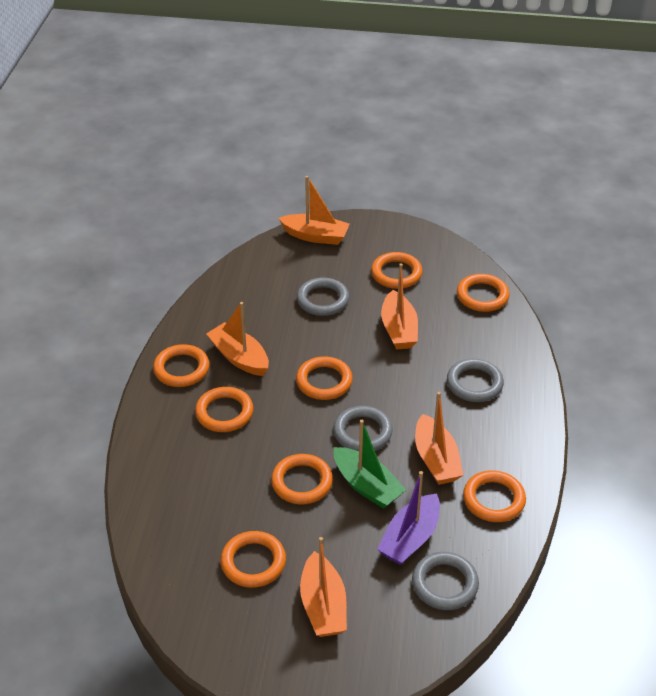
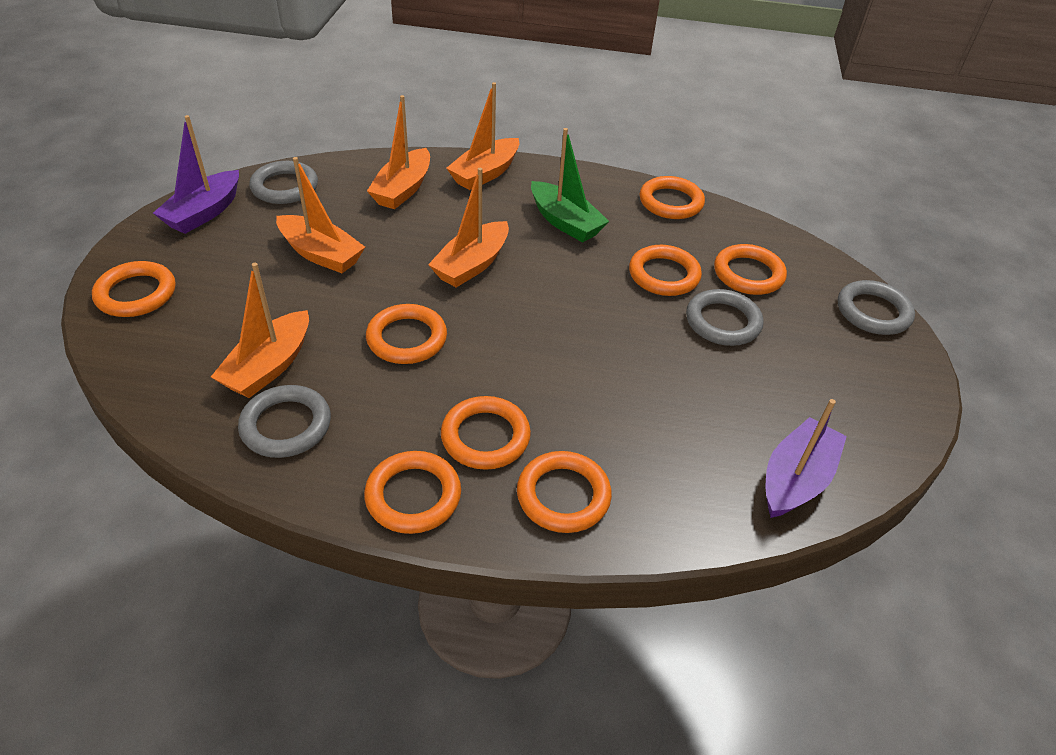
purple boat: [377,471,440,565] = 1 -> [153,115,239,234] [765,399,847,518] = 2

